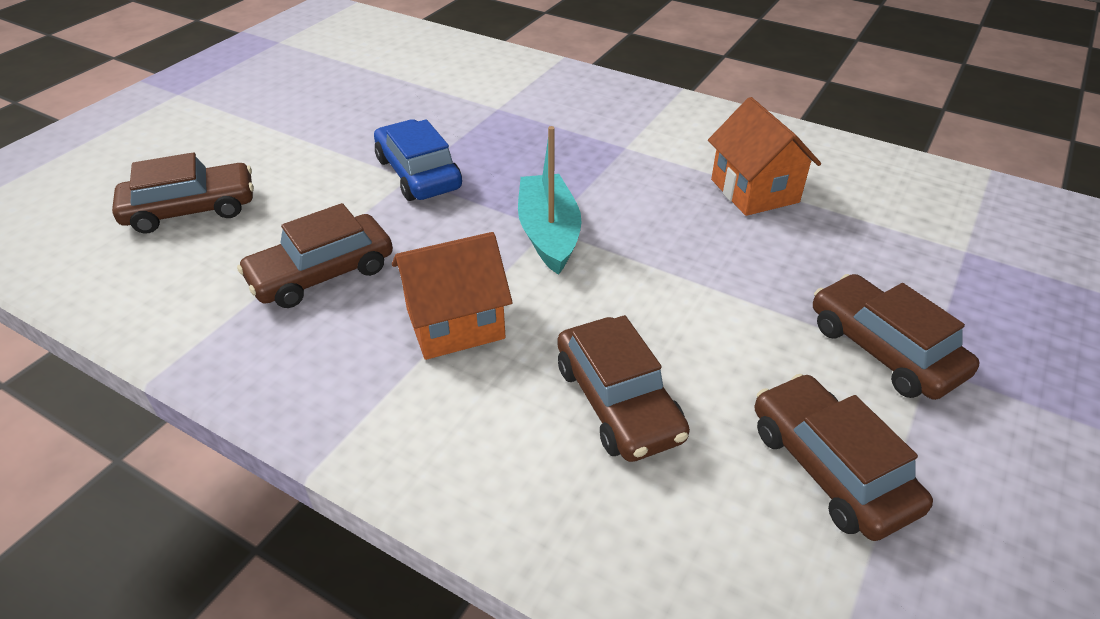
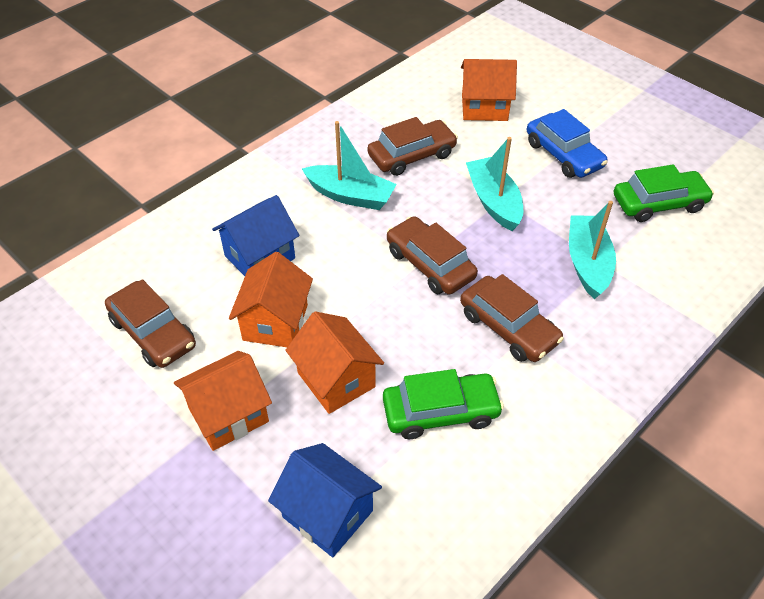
blue house: none = 0 -> [212,195,300,276] [268,443,382,557] = 2
brown car: [112,152,254,233] [237,203,393,308] [557,315,690,462] [755,374,933,541] [813,274,980,400] = 5 -> [105,279,196,368] [367,117,458,176] [387,216,478,295] [460,274,564,362] = 4
green car: none = 0 -> [383,369,504,439] [614,164,714,222] = 2
orange house: [392,232,513,360] [708,97,821,216] = 2 -> [174,351,272,451] [229,252,313,347] [285,311,384,414] [461,59,517,121] = 4
turquoise boat: [518,126,581,275] = 1 -> [302,121,397,210] [466,137,523,231] [569,201,616,299] = 3

